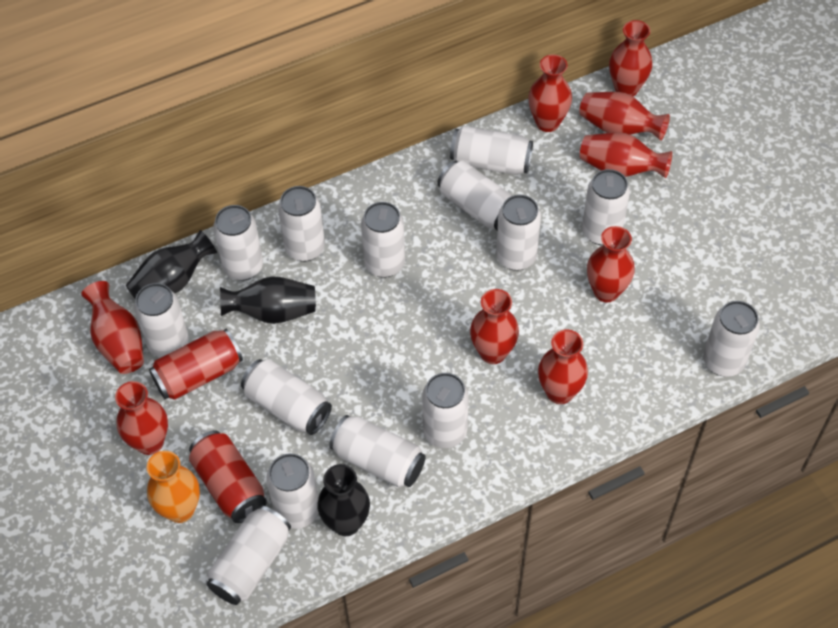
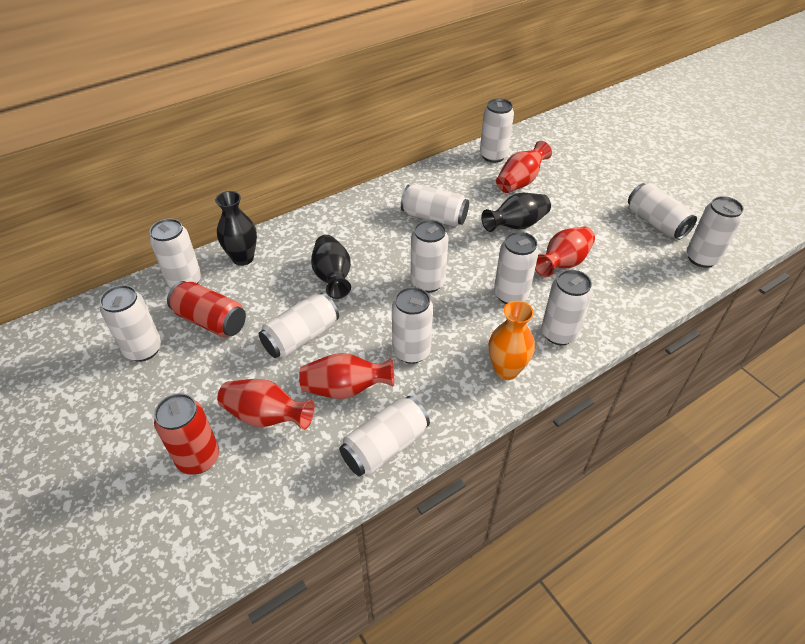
red vase: [81,281,144,374] [115,381,168,455] [470,289,519,364] [528,54,572,132] [538,329,588,404] [579,92,670,140] [580,132,672,178] [587,226,635,302] [609,20,653,97] = 9 -> [217,379,315,430] [299,353,394,399] [496,141,552,193] [535,227,595,277] = 4
white can: [134,283,189,358] [207,505,291,605] [213,205,263,281] [241,359,332,435] [266,453,319,529] [278,186,325,262] [329,415,426,488] [361,202,405,278] [422,373,469,448] [437,161,512,230] [450,126,533,175] [496,195,541,271] [582,169,630,245] [703,301,760,377] = 14 -> [100,285,161,362] [150,219,201,288] [259,293,339,358] [339,396,430,476] [392,287,433,364] [401,184,469,227] [410,220,448,293] [480,98,514,163] [494,232,539,304] [541,270,593,345] [628,183,697,240] [687,196,744,268] = 12

